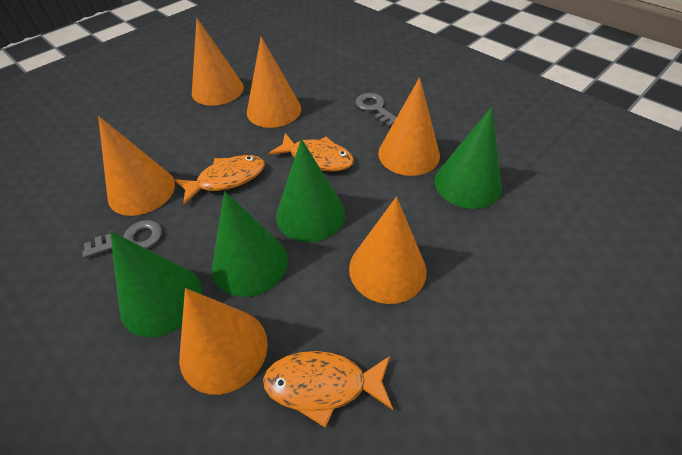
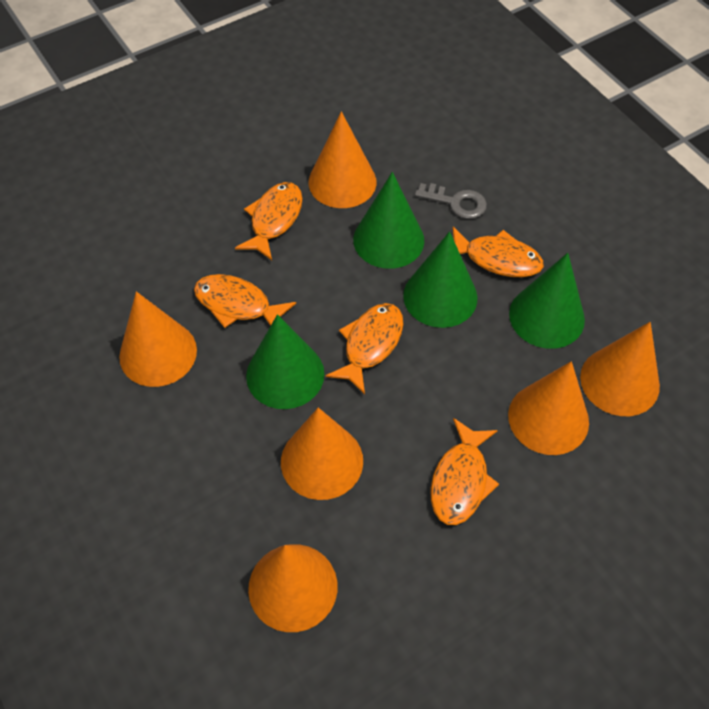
grey key: [82,220,162,258] [356,93,397,127] = 2 -> [415,183,487,219] = 1
orange fish: [175,155,265,205] [263,351,393,428] [268,133,354,172] = 3 -> [194,274,296,328] [235,182,303,260] [326,303,403,395] [430,418,499,525] [453,227,544,277] = 5

